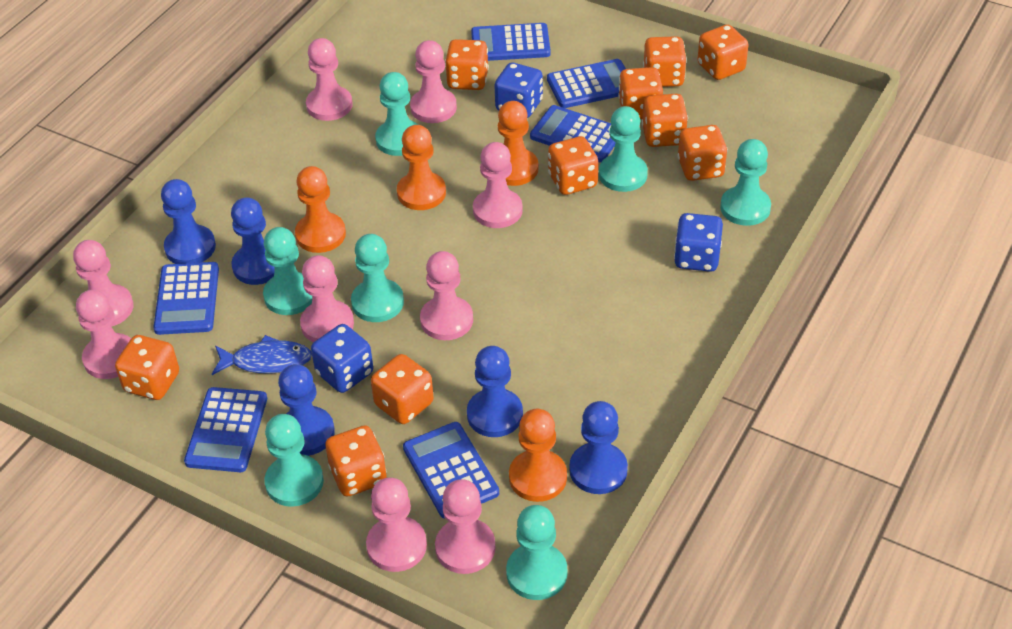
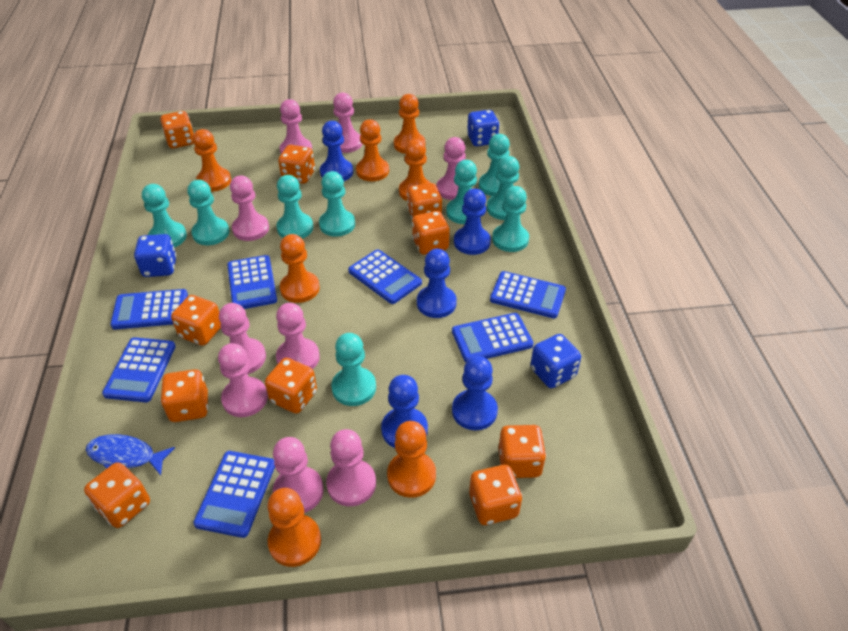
blue calculator: [153,262,219,335] [184,387,267,472] [403,422,499,519] [471,23,551,61] [530,105,616,162] [547,59,626,108] = 6 -> [102,337,176,402] [110,289,188,330] [193,451,275,538] [227,255,277,309] [348,249,422,304] [452,313,534,362] [490,271,566,318] = 7
orange pawn: [295,166,346,253] [397,125,446,210] [498,101,538,186] [509,409,567,502] = 4 -> [193,129,231,192] [267,488,321,567] [280,234,320,303] [356,119,389,181] [387,421,436,498] [394,94,425,154] [399,139,431,201] = 7
turquoise pawn: [263,227,312,315] [264,414,324,507] [351,234,404,322] [375,72,418,156] [506,505,567,600] [599,106,648,192] [720,139,771,226] = 7 -> [142,184,187,248] [187,180,229,245] [276,175,313,239] [319,171,355,237] [331,333,376,406] [446,160,477,224] [479,134,510,196] [487,156,519,220] [492,186,529,252] = 9

